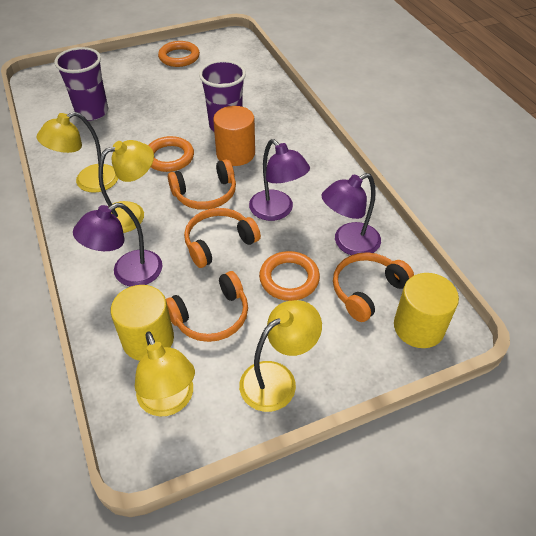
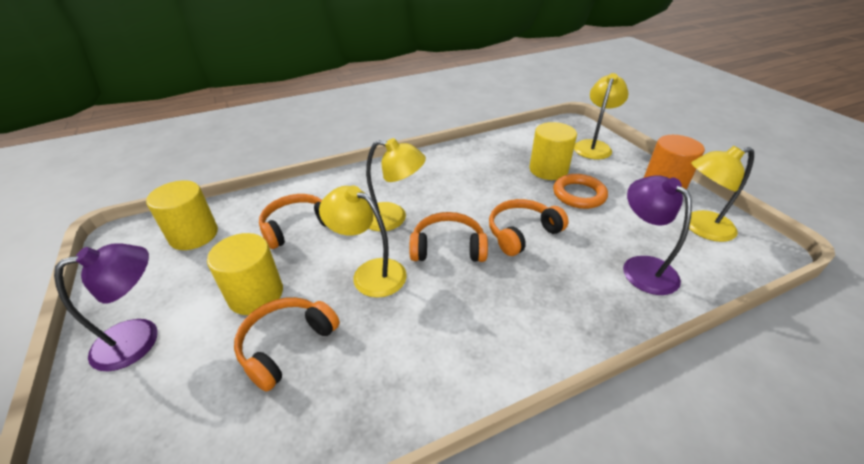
orange ring: [148,136,194,172] [158,41,200,67] [259,251,320,301] = 3 -> [553,174,608,209] = 1
purple cup: [54,47,108,121] [199,60,246,131] = 2 -> none = 0
purple lamp: [73,203,163,287] [249,139,310,221] [321,173,381,255] = 3 -> [54,243,157,371] [623,175,692,295] = 2
yellow cylinder: [111,285,174,361] [394,273,459,348] = 2 -> [146,180,218,250] [207,233,283,315] [530,122,577,180] = 3

